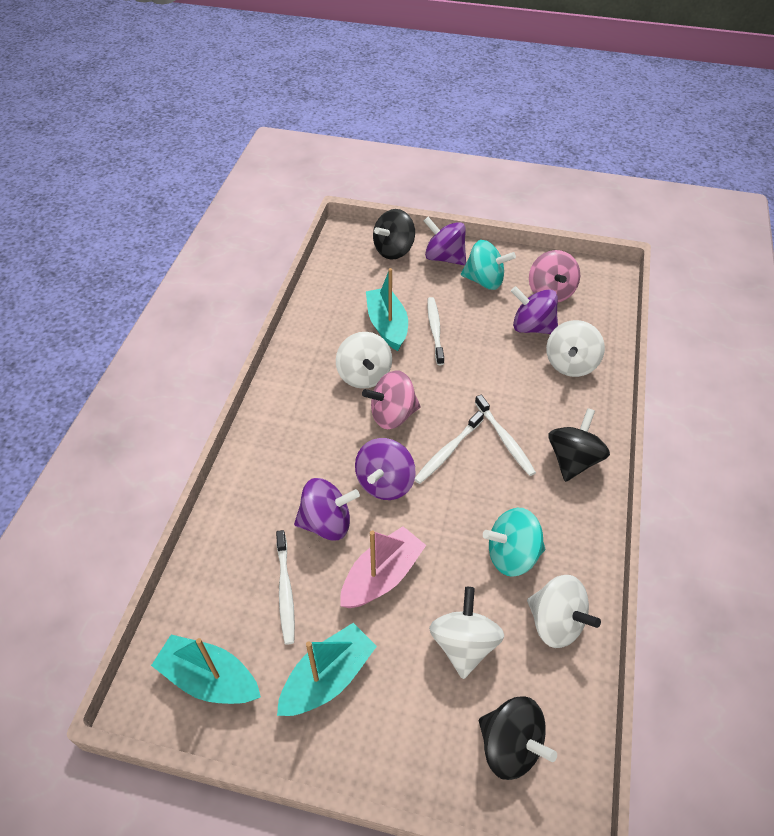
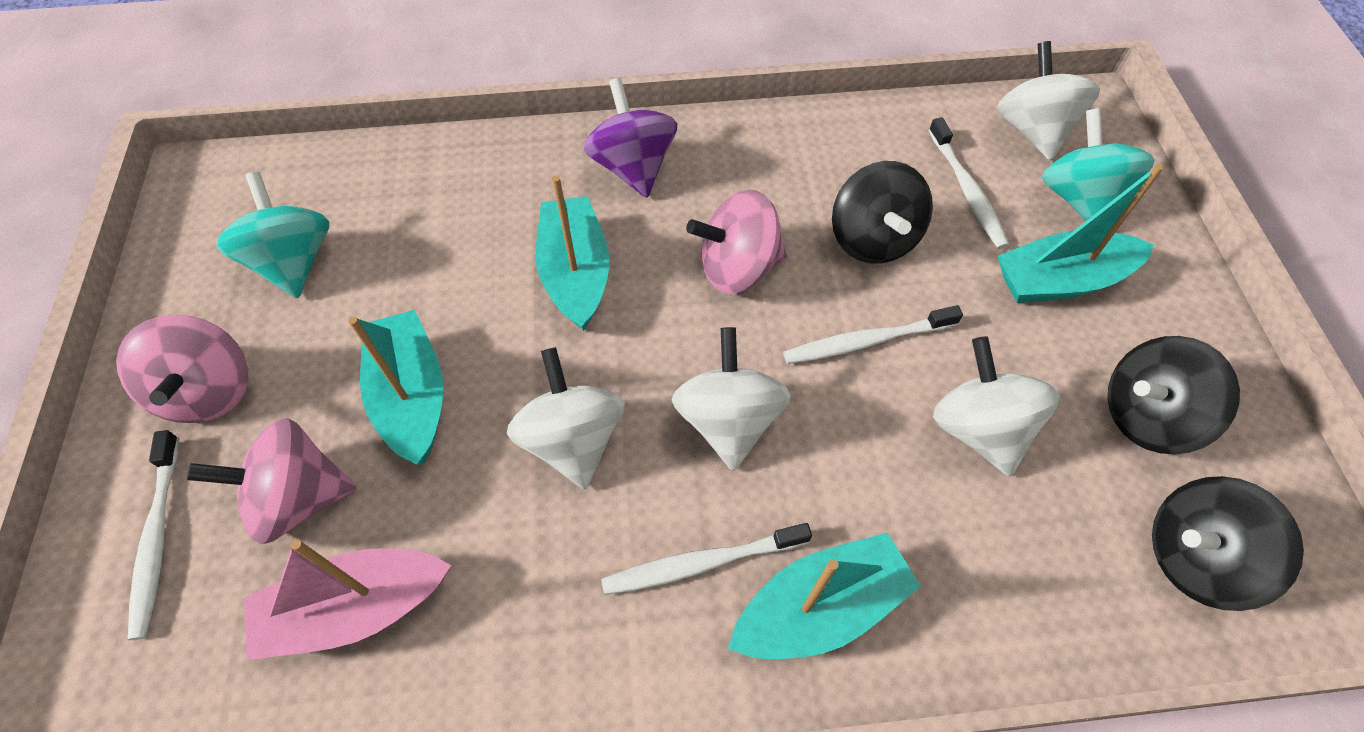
pink spinning top: [362,370,421,429] [529,250,580,302] = 2 -> [116,315,249,423] [187,417,356,544] [686,190,787,294] = 3
purple spinning top: [294,478,360,540] [355,438,416,500] [424,217,466,265] [511,286,558,334] = 4 -> [584,78,677,198] = 1
turquoise boat: [151,634,261,704] [277,623,377,716] [366,268,408,351] = 3 -> [348,310,443,464] [535,175,609,331] [728,532,921,659] [997,164,1164,303] = 4

